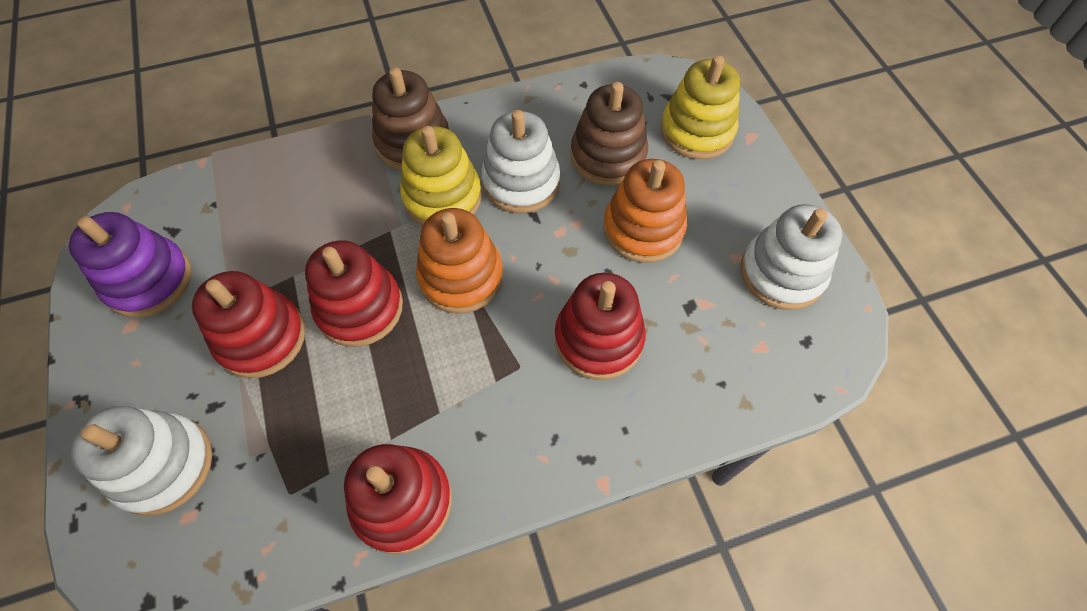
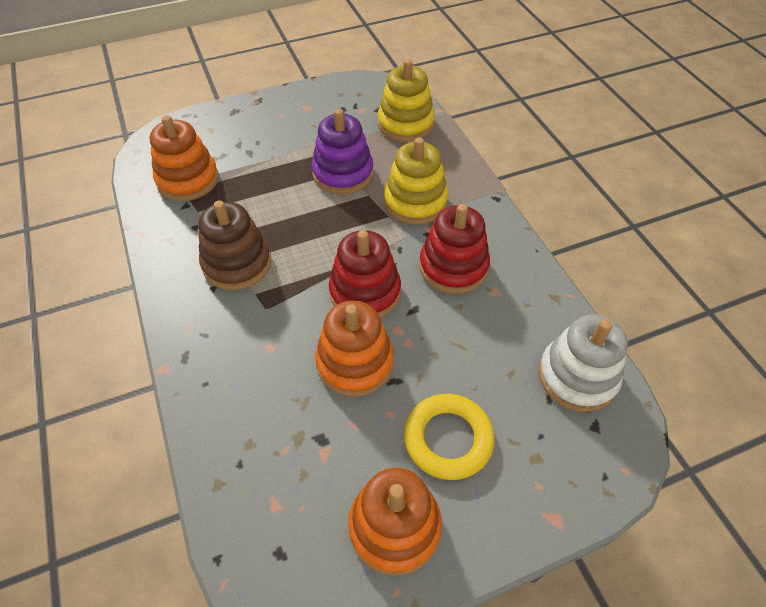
brown stacking toy: [372,67,449,170] [571,82,648,185] = 2 -> [199,200,271,290] = 1
orange stacking toy: [416,208,503,314] [603,159,687,263] = 2 -> [150,115,219,201] [315,300,394,397] [348,468,442,576] = 3
red stacking toy: [192,271,306,378] [305,240,403,347] [344,444,452,554] [555,273,646,380] = 4 -> [329,230,401,318] [419,204,490,294] = 2
white stacking toy: [71,406,212,516] [481,110,560,213] [740,204,842,310] = 3 -> [538,315,628,412] = 1
yellow ring: none = 0 -> [404,394,495,480] = 1

